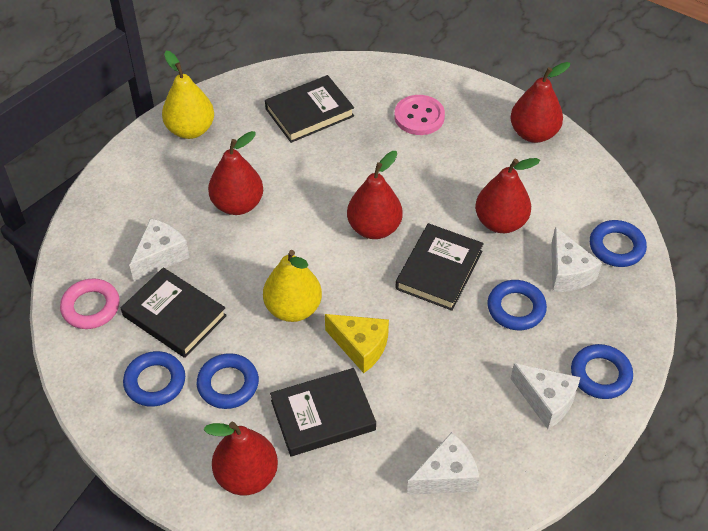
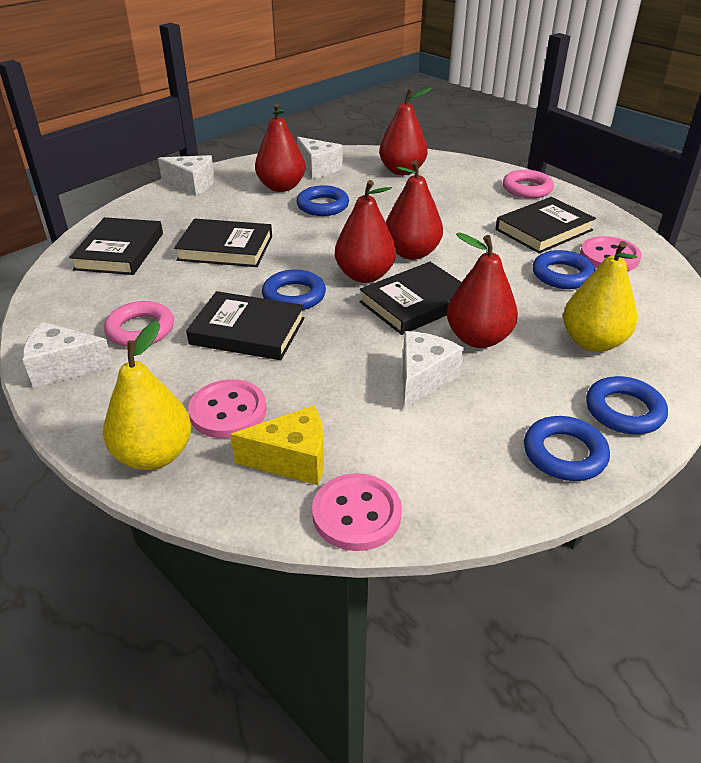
black book: [121,267,227,358] [265,75,354,143] [270,368,376,456] [395,223,484,311] = 4 -> [69,217,163,275] [174,219,272,267] [186,291,305,360] [360,262,462,335] [496,197,596,253] = 5
pink button: [394,95,445,135] = 1 -> [188,379,267,438] [312,473,402,551] [580,236,642,271] = 3
pink ring: [60,278,120,329] = 1 -> [104,301,174,347] [503,170,554,198] = 2

